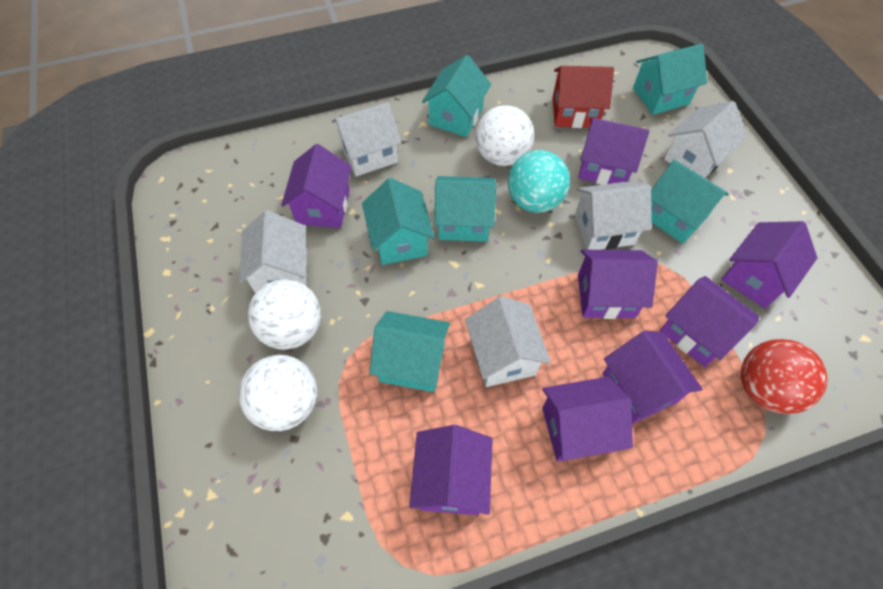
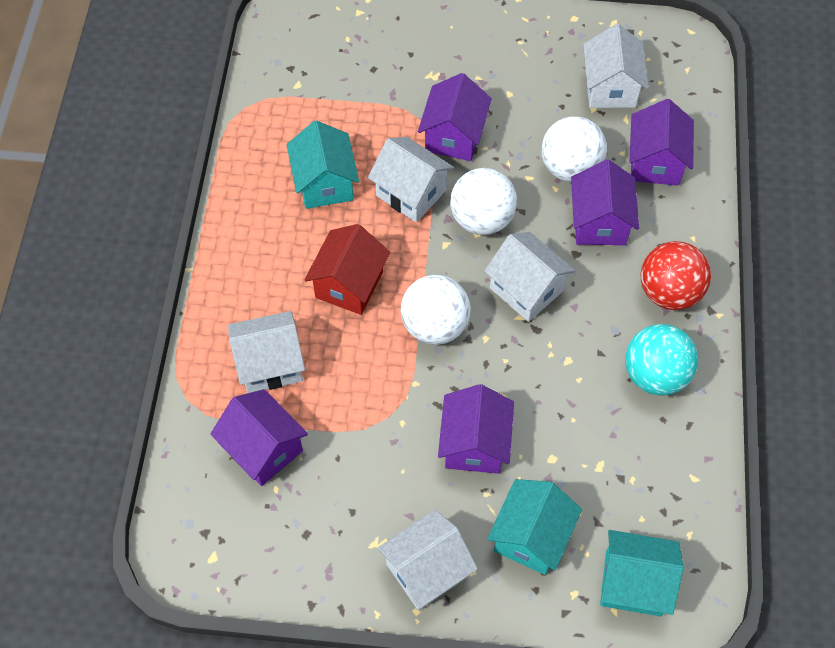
purple house: [281,144,352,228] [409,425,493,515] [542,377,633,461] [578,118,649,185] [578,250,658,319] [602,331,703,423] [660,276,760,367] [721,221,817,308] = 8 -> [211,389,308,486] [418,73,492,161] [438,384,514,474] [571,160,639,245] [629,99,694,186] = 5
turquoise house: [362,178,434,265] [369,311,450,392] [422,55,491,137] [434,176,497,242] [633,44,707,115] [651,159,729,244] = 6 -> [287,120,359,209] [487,479,582,575] [600,530,683,616] = 3

